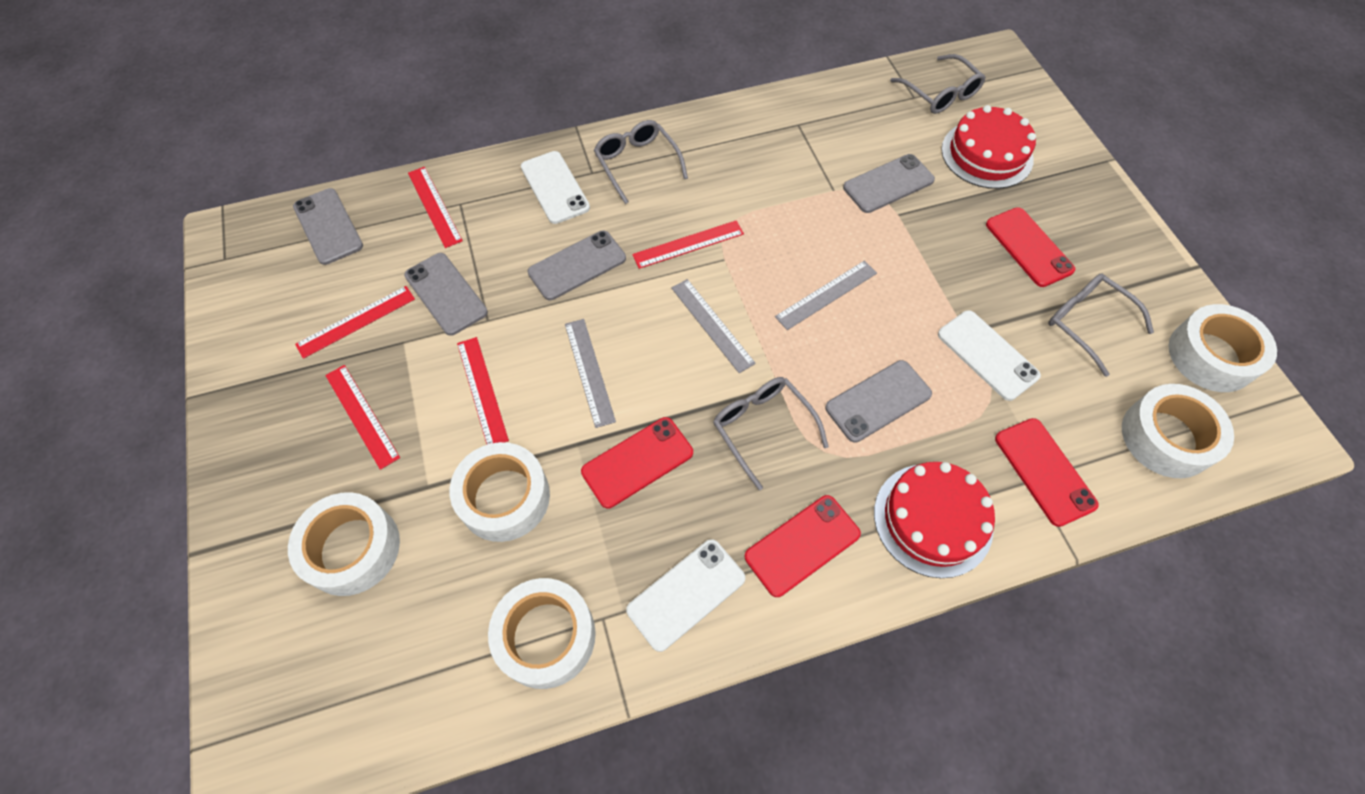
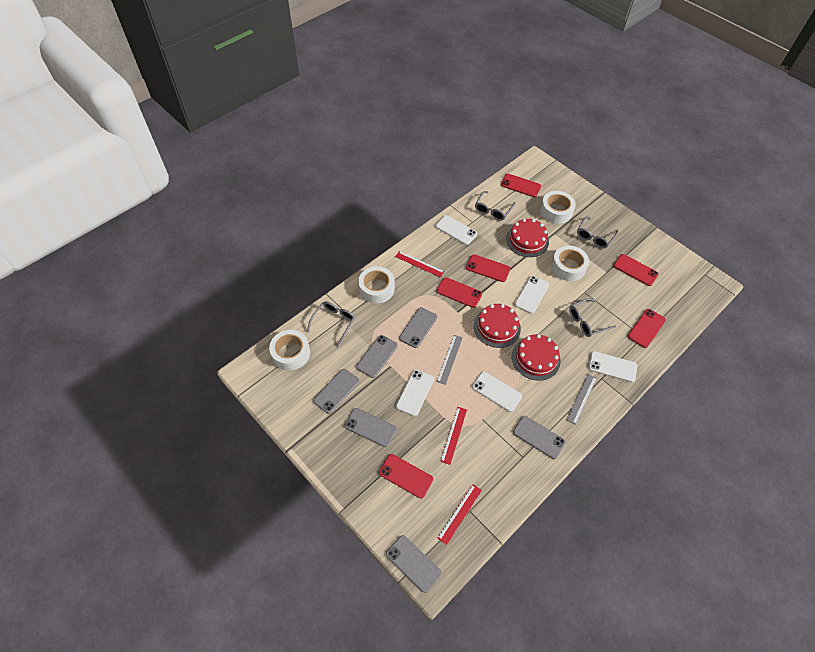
grey phone: [293,188,363,265] [404,253,488,336] [528,231,626,300] [825,360,932,443] [843,154,935,213] = 5 -> [313,369,360,414] [345,408,397,447] [356,335,398,378] [386,535,442,593] [399,307,437,348] [513,416,566,459] = 6
grey ruler: [565,319,616,428] [671,279,756,373] [775,261,877,330] = 3 -> [437,335,463,385] [566,374,597,425] = 2
red cake: [874,462,995,578] [941,105,1036,189] = 2 -> [474,304,521,348] [506,218,549,257] [512,334,561,381] = 3
red phone: [581,417,693,508] [745,495,861,597] [986,207,1075,287] [995,418,1099,527] = 4 -> [379,454,433,498] [437,277,482,308] [466,254,510,282] [501,174,541,197] [613,254,659,286] [628,309,666,348] = 6
red ruler: [295,286,415,359] [325,365,400,470] [408,167,463,248] [457,337,509,445] [632,220,744,269] = 5 -> [395,251,444,278] [437,484,482,545] [440,407,467,465] = 3
white phone: [521,151,590,224] [626,539,745,652] [938,310,1041,401] = 3 -> [396,369,434,416] [436,215,477,245] [472,372,522,412] [515,276,549,314] [589,351,637,382] = 5
white tape: [288,492,400,596] [450,442,550,542] [488,578,596,689] [1122,384,1234,478] [1168,304,1277,392] = 5 -> [269,330,310,370] [359,266,395,303] [540,191,576,224] [551,246,589,281] = 4

